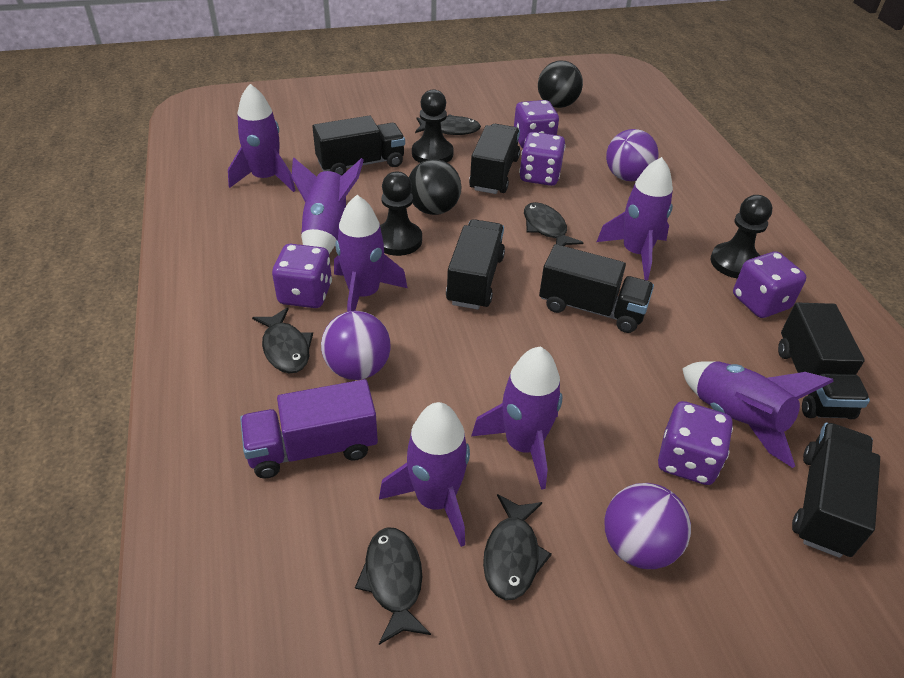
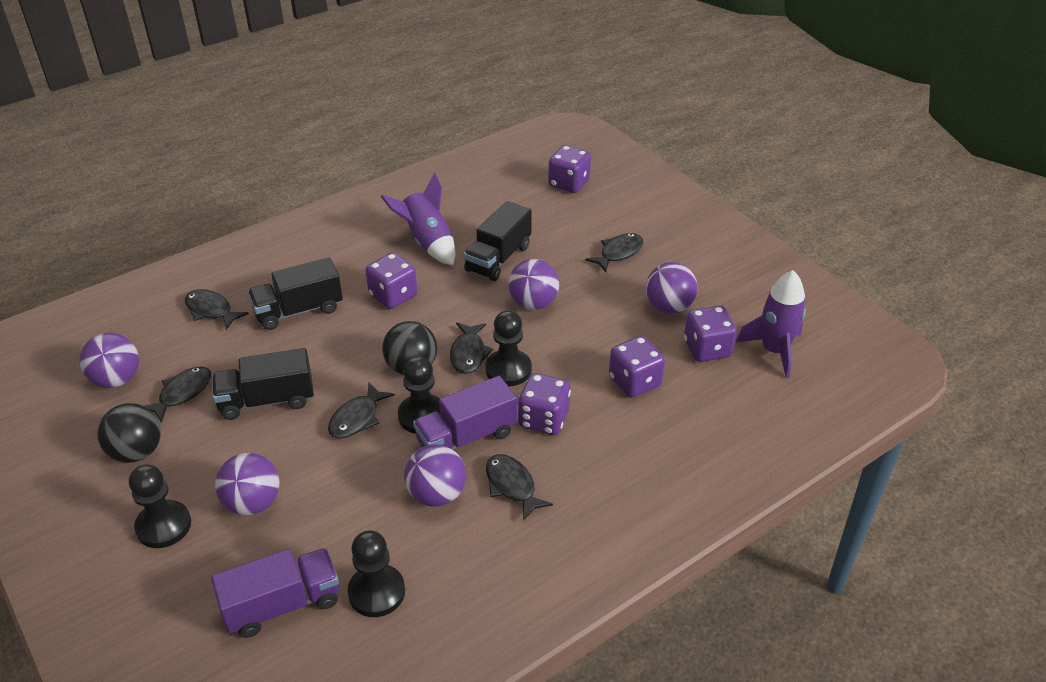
black fish: [252,307,313,374] [355,527,431,645] [415,114,481,135] [483,494,552,600] [524,202,584,246] = 5 -> [144,366,211,423] [185,289,249,330] [328,383,395,439] [450,322,493,374] [486,454,553,521] [585,233,643,272] = 6
black pawn: [380,171,422,256] [412,89,454,163] [710,195,772,278] = 3 -> [129,464,191,548] [347,531,405,617] [398,356,440,434] [485,310,532,386] = 4
black truck: [312,116,405,176] [446,219,505,310] [469,124,520,194] [539,244,654,333] [778,303,870,419] [792,422,880,558] = 6 -> [212,348,314,420] [248,257,343,330] [464,201,532,281] = 3
purple ball: [321,311,390,380] [604,483,691,569] [606,129,659,181] = 3 -> [80,333,139,388] [215,453,279,515] [404,444,466,507] [508,259,559,310] [646,262,698,313] = 5
purple rocket: [228,84,296,192] [292,157,364,254] [334,195,407,312] [379,402,470,547] [471,346,563,490] [597,157,673,280] [682,361,834,468] = 7 -> [381,172,456,265] [736,270,806,378] = 2
purple truck: [240,379,378,479] = 1 -> [211,548,339,638] [413,376,517,449] = 2

